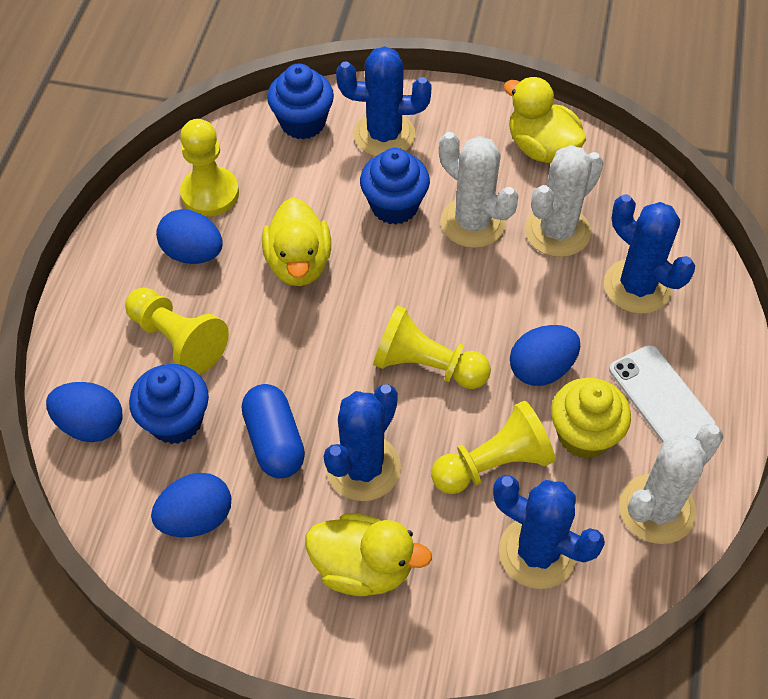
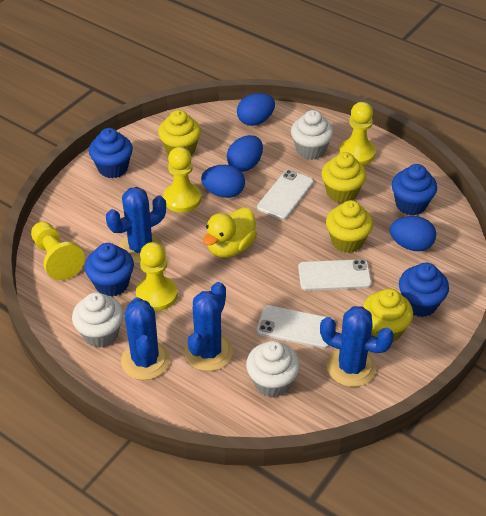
blue capsule: [242,384,305,479] = 1 -> none = 0
blue cupcake: [129,364,209,444] [267,63,334,140] [360,148,430,225] = 3 -> [85,243,134,297] [89,128,133,178] [392,164,437,215] [399,263,449,317] = 4
white cactus: [439,132,519,248] [525,145,604,257] [619,424,723,544] = 3 -> none = 0
white cupcake: none = 0 -> [72,292,124,348] [246,341,300,397] [291,110,334,160] = 3
white phone: [609,345,716,443] = 1 -> [257,170,314,220] [257,305,334,349] [298,259,372,291] = 3
yellow cupcake: [551,378,631,459] = 1 -> [158,110,201,156] [321,152,366,203] [326,200,373,253] [363,289,413,342] = 4
yellow duck: [262,197,331,286] [306,513,432,596] [504,77,586,163] = 3 -> [203,207,257,258] = 1

